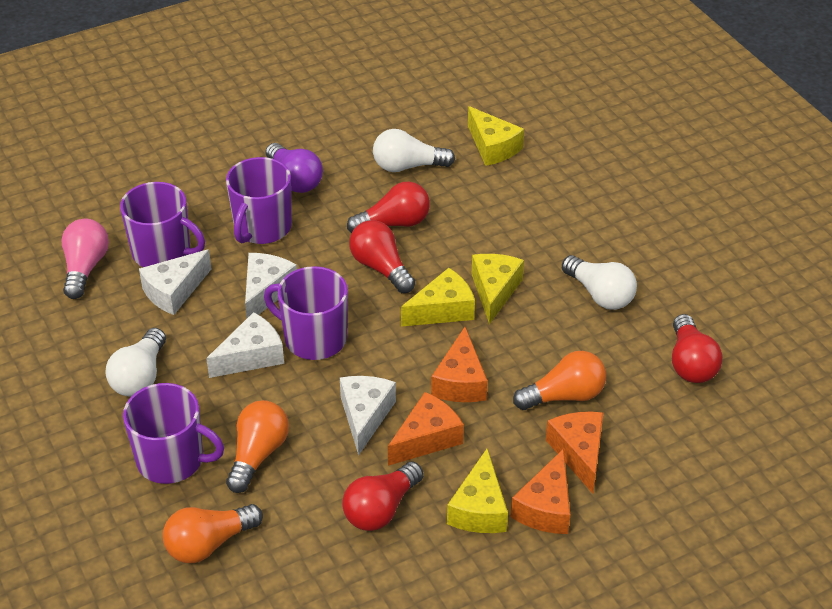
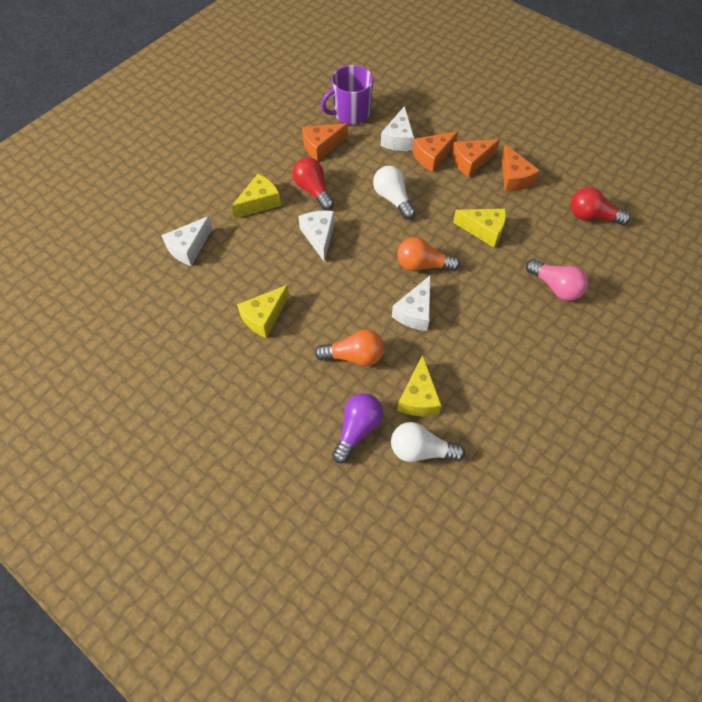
orange light bulb: [163,504,263,563] [226,400,289,493] [513,351,606,410] = 3 -> [315,330,384,366] [397,237,460,271] = 2
purple mug: [120,182,205,267] [123,383,224,484] [226,157,292,244] [264,266,348,360] = 4 -> [321,65,374,125] = 1
red light bulb: [342,462,423,531] [347,182,430,233] [349,220,415,293] [672,314,723,383] = 4 -> [292,158,334,210] [571,187,630,225] = 2
white light bulb: [105,328,166,396] [373,129,455,172] [562,255,637,310] = 3 -> [373,166,416,219] [391,422,465,462] = 2

